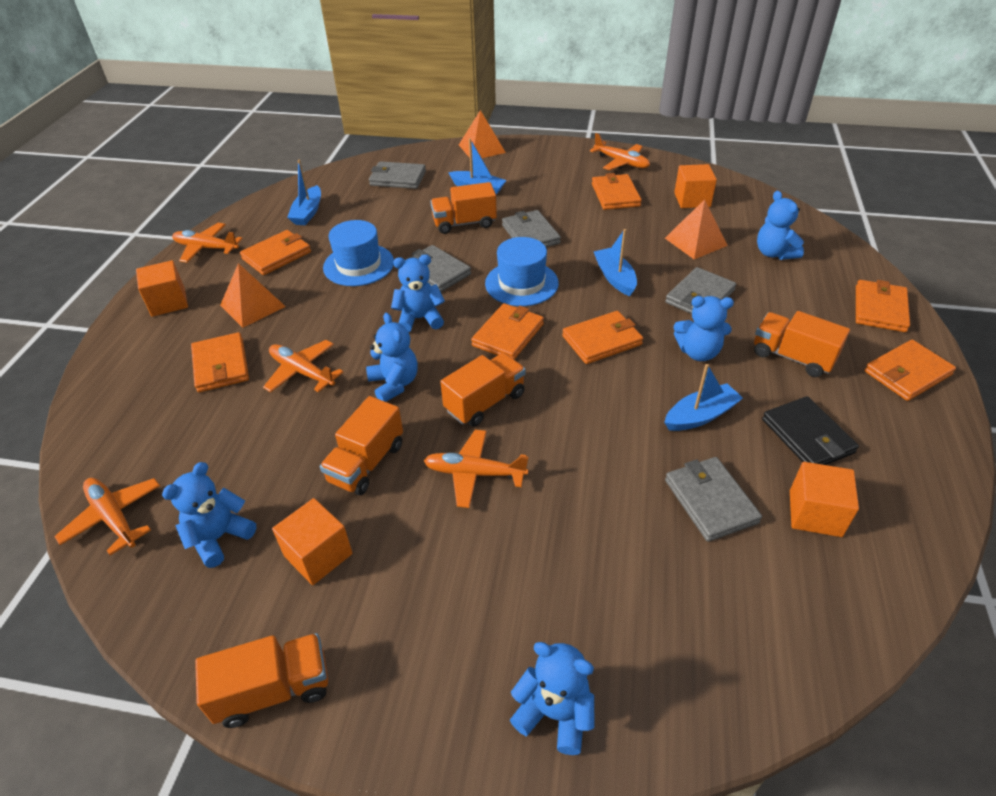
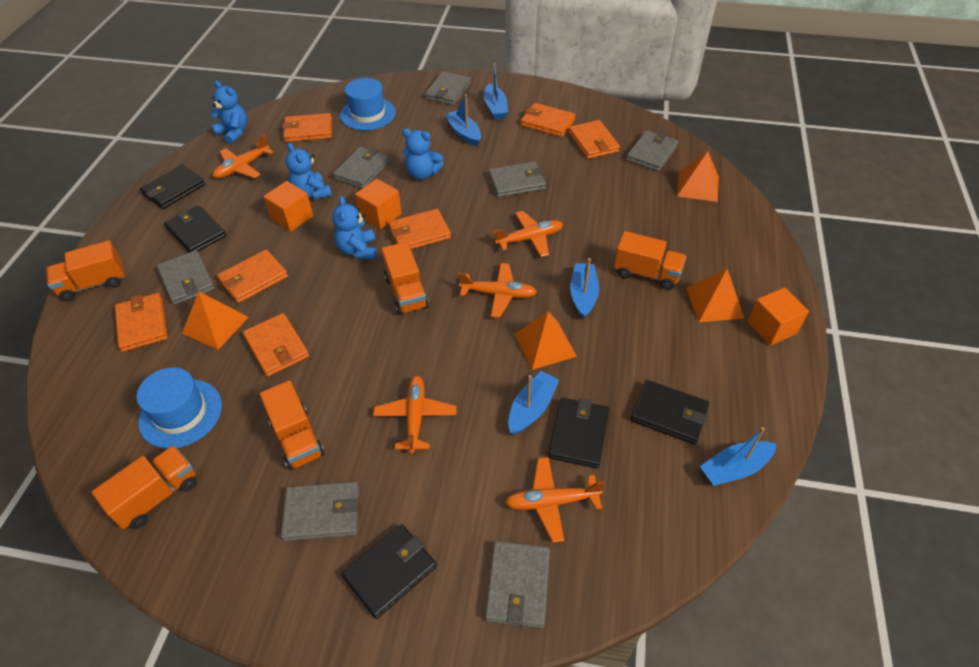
black wallet: [762,396,859,465] = 1 -> [140,165,205,209] [164,205,226,252] [341,524,437,619] [548,398,609,469] [631,380,709,444] = 5
blue boat: [287,160,321,225] [448,138,506,195] [594,229,637,296] [664,364,743,431] = 4 -> [445,94,481,146] [484,62,508,119] [508,371,559,435] [570,258,599,319] [700,427,777,486] = 5
blue teddy bear: [162,462,256,568] [366,313,418,402] [391,254,445,332] [510,642,595,755] [674,296,734,361] [757,191,804,260] = 6 -> [211,81,247,144] [286,143,332,200] [332,196,377,260] [402,128,444,180] = 4
grey wallet: [369,161,426,189] [405,245,471,292] [502,210,561,247] [665,267,736,314] [665,457,762,542] = 5 -> [157,250,215,305] [281,482,359,541] [333,147,390,189] [425,72,471,106] [485,541,550,628] [489,161,546,197] [626,130,678,172] = 7
orange cube: [136,260,188,317] [272,498,352,585] [674,164,717,208] [790,462,859,537] = 4 -> [263,181,313,232] [355,179,402,229] [747,288,809,346] = 3
orange pyramid: [220,263,286,328] [459,110,506,158] [665,199,728,259] = 3 -> [182,292,249,350] [515,312,577,370] [677,151,719,202] [686,269,744,322] = 4

